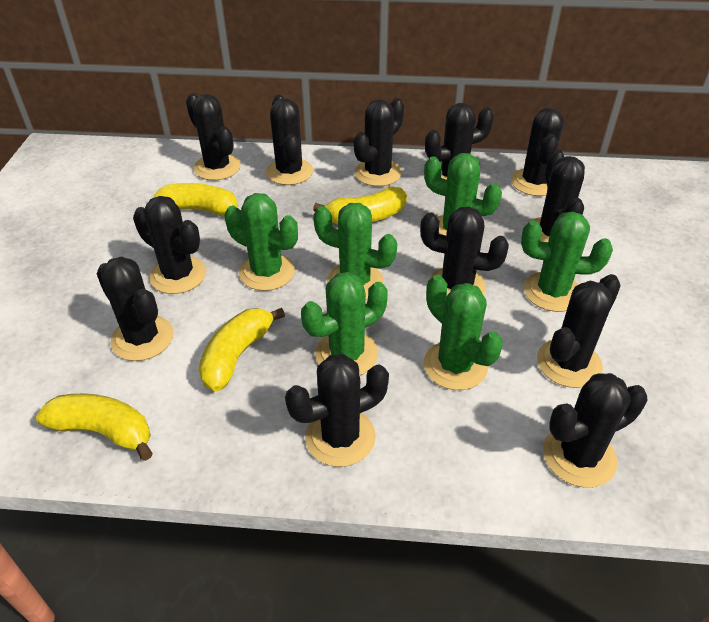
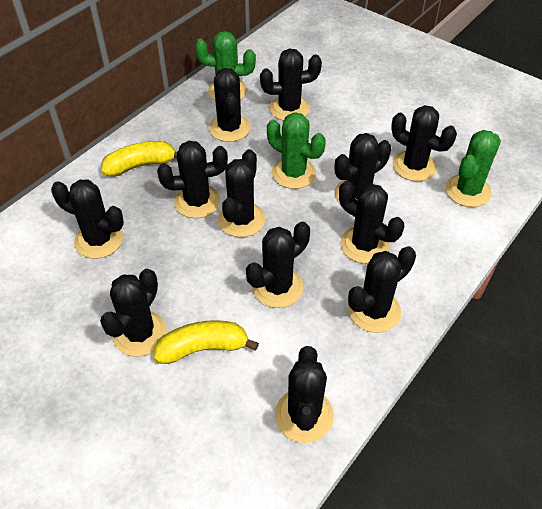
green cactus: [225,193,298,291] [301,272,388,376] [313,203,397,300] [424,153,502,235] [424,275,503,390] [521,211,613,312] = 6 -> [195,31,256,100] [267,112,326,189] [445,130,501,207] = 3
yellow banana: [36,394,153,461] [153,183,241,216] [199,308,285,392] [313,187,407,224] = 4 -> [101,141,177,177] [154,320,259,364] = 2

